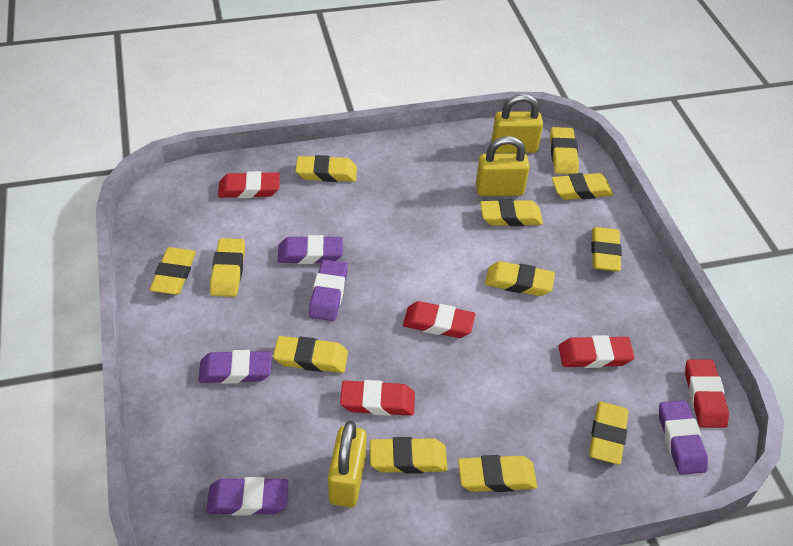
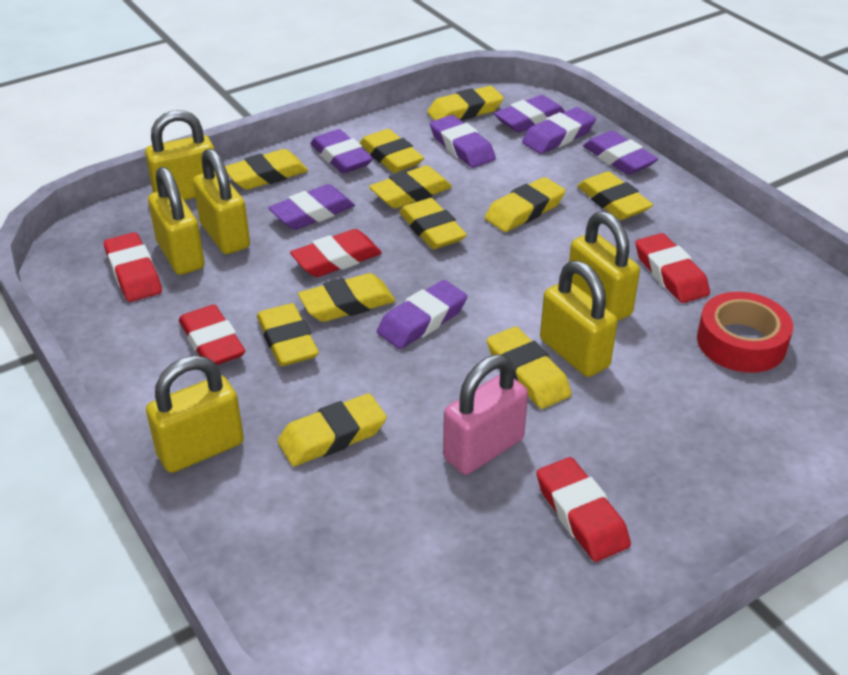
pink padlock: none = 0 -> [443,354,528,475] = 1
purple eraser: [198,350,272,384] [206,477,288,516] [278,235,343,264] [309,259,348,321] [659,400,708,475] = 5 -> [268,184,355,230] [310,129,373,174] [377,280,467,349] [430,115,496,168] [494,95,565,133] [522,107,596,154] [583,131,658,175] = 7
red tape: none = 0 -> [697,292,793,373] = 1
yellow eraser: [150,247,196,295] [210,238,245,297] [273,336,348,373] [295,155,357,182] [370,437,447,474] [458,455,537,492] [480,199,543,226] [485,261,555,296] [550,127,579,174] [552,173,613,200] [589,402,629,465] [591,227,622,272] = 12 -> [225,149,308,190] [257,303,319,366] [277,393,387,466] [298,273,395,322] [360,129,424,173] [369,165,452,209] [399,198,467,249] [427,86,504,121] [485,177,566,232] [487,327,572,409] [577,171,653,220] = 11
yellow padlock: [328,421,366,508] [476,136,530,196] [491,94,543,153] = 3 -> [145,110,215,200] [146,356,244,473] [148,167,204,275] [193,148,250,254] [540,261,617,377] [569,211,640,321] = 6

